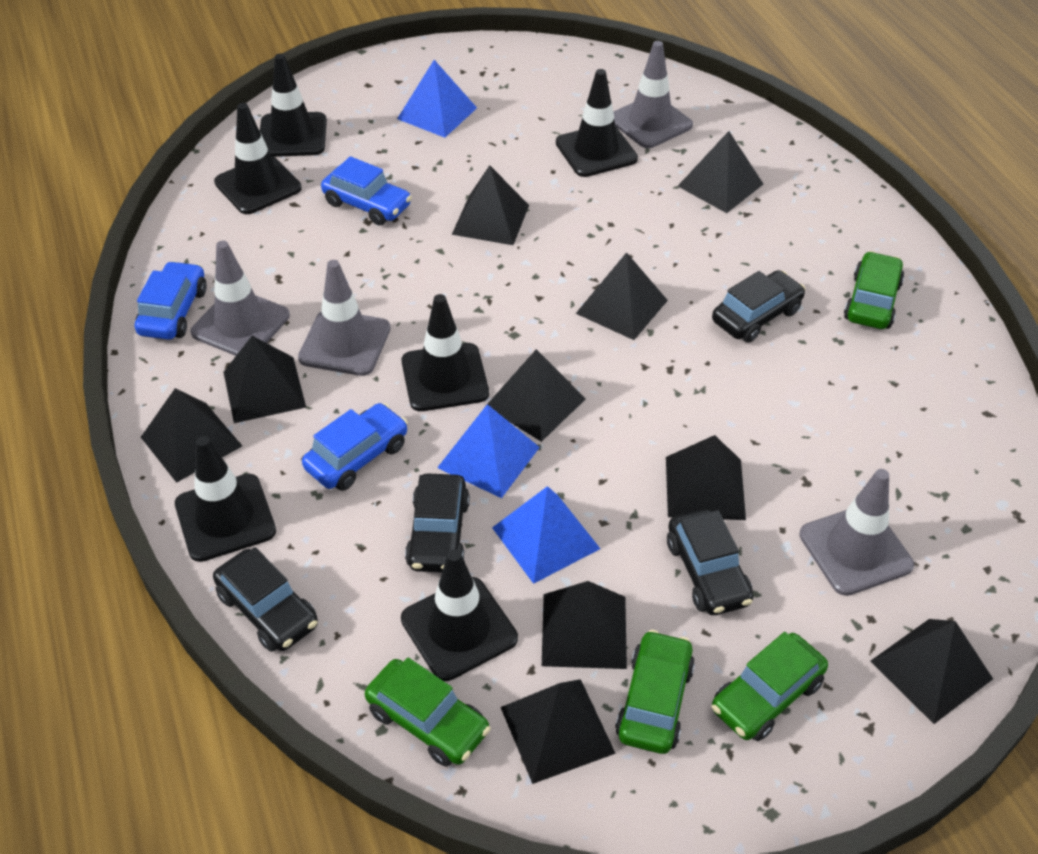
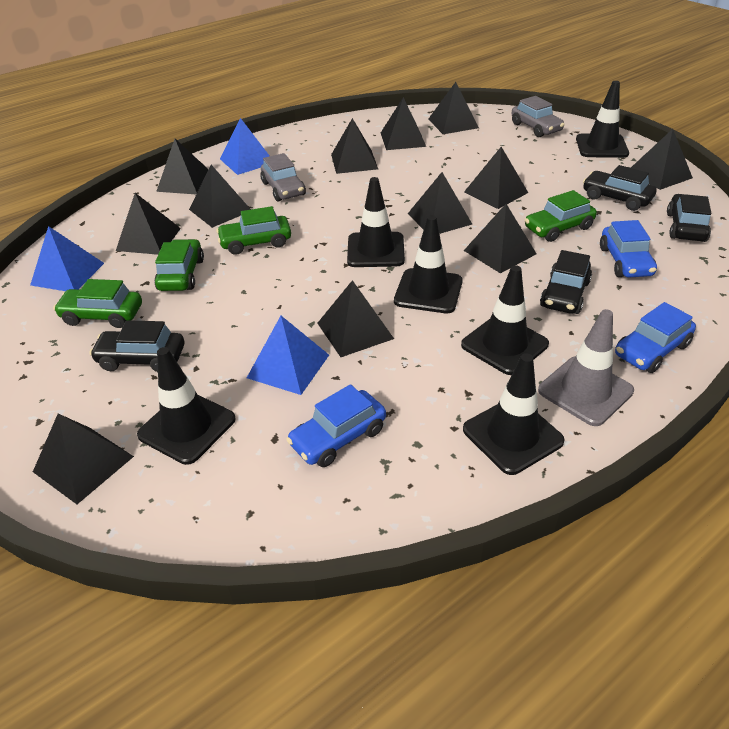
black pyramid: [141,388,242,483] [223,336,306,423] [452,165,529,245] [488,349,586,442] [501,679,616,784] [542,581,627,669] [575,252,668,340] [666,435,746,520] [678,131,763,213] [871,619,993,724] = 10 -> [33,414,134,504] [116,193,181,255] [156,139,209,194] [189,165,251,228] [317,280,394,357] [331,118,378,174] [381,97,426,150] [408,172,472,234] [428,82,479,134] [464,147,528,209] [464,204,536,273] [631,129,693,190] = 12
grey car: none = 0 -> [260,153,306,202] [512,96,565,137] = 2
grey traffic cone: [191,241,290,356] [298,260,391,376] [613,41,693,148] [799,469,914,596] = 4 -> [538,309,634,426] = 1

